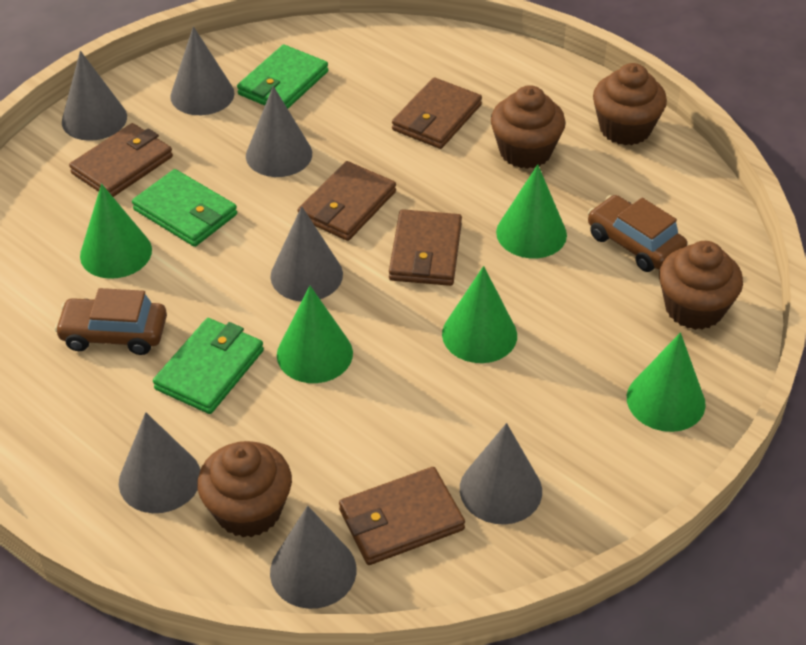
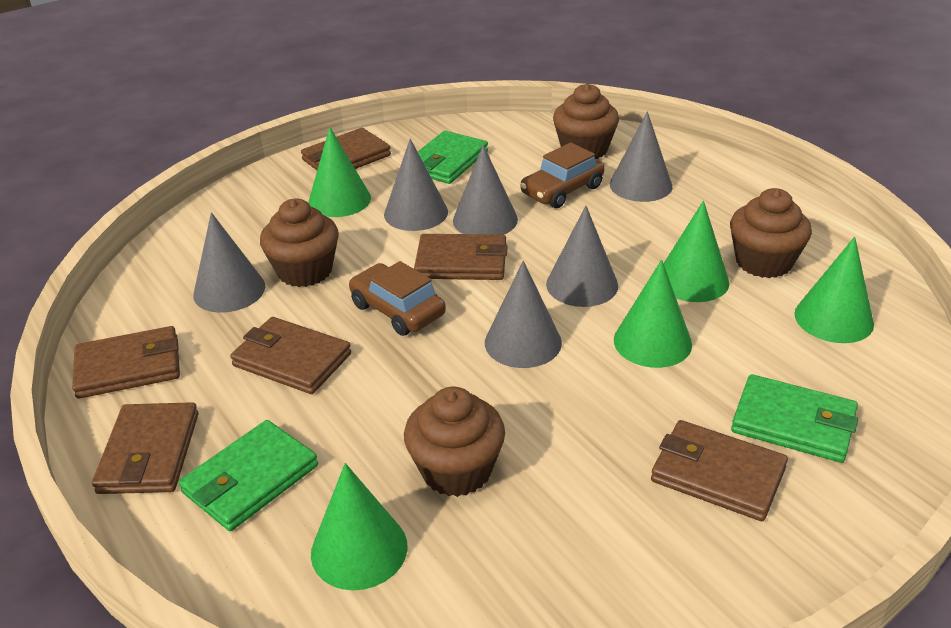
brown wallet: [69,123,173,197] [298,161,396,241] [339,467,465,565] [389,209,462,286] [392,77,482,149] = 5 -> [72,326,180,399] [92,402,198,494] [230,317,351,394] [301,128,391,170] [414,234,508,280] [651,420,788,521] = 6
grey cone: [62,51,127,141] [119,412,200,513] [170,26,235,115] [246,86,312,177] [270,206,343,302] [270,506,357,609] [460,423,542,524] = 7 -> [193,212,265,313] [384,139,448,231] [453,145,518,235] [485,261,562,368] [546,206,618,307] [610,112,673,202] = 6

